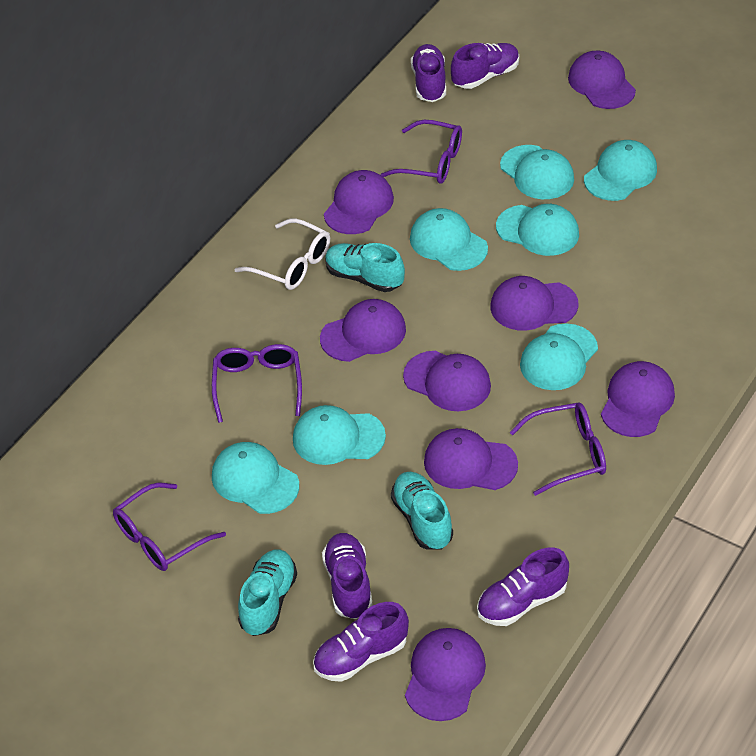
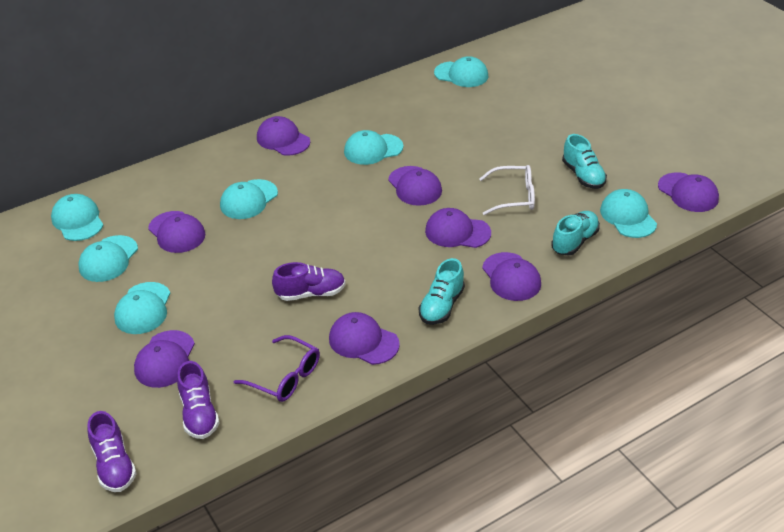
purple glasses: [113,483,226,571] [212,344,302,423] [380,120,462,184] [510,402,606,496] = 4 -> [233,335,320,402] = 1
purple shoe: [313,602,409,682] [322,533,373,619] [411,44,446,102] [451,43,519,89] [477,548,569,626] = 5 -> [87,411,137,492] [177,361,220,439] [272,262,346,301] = 3

